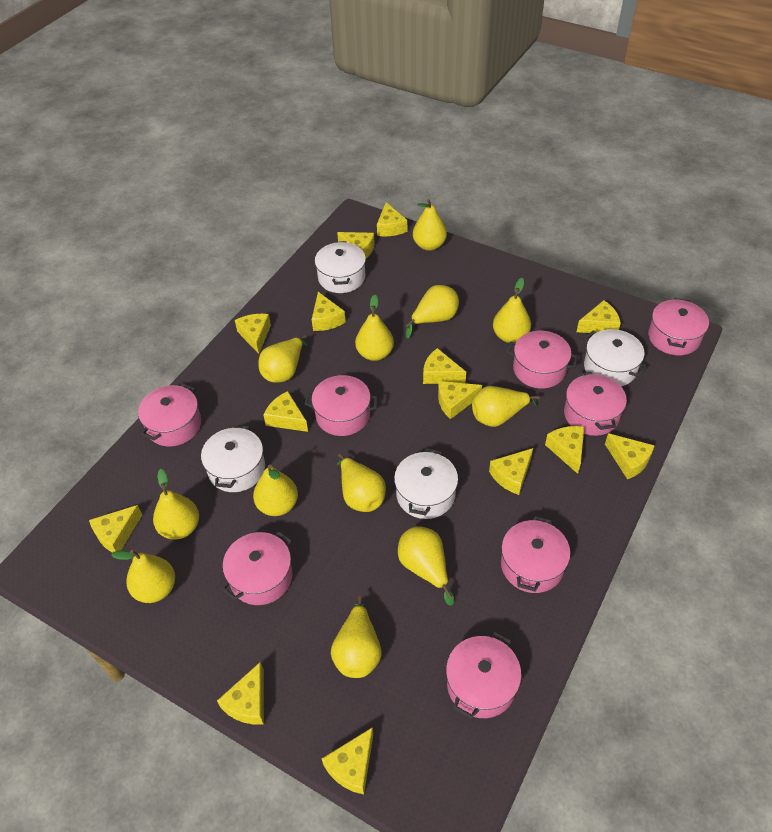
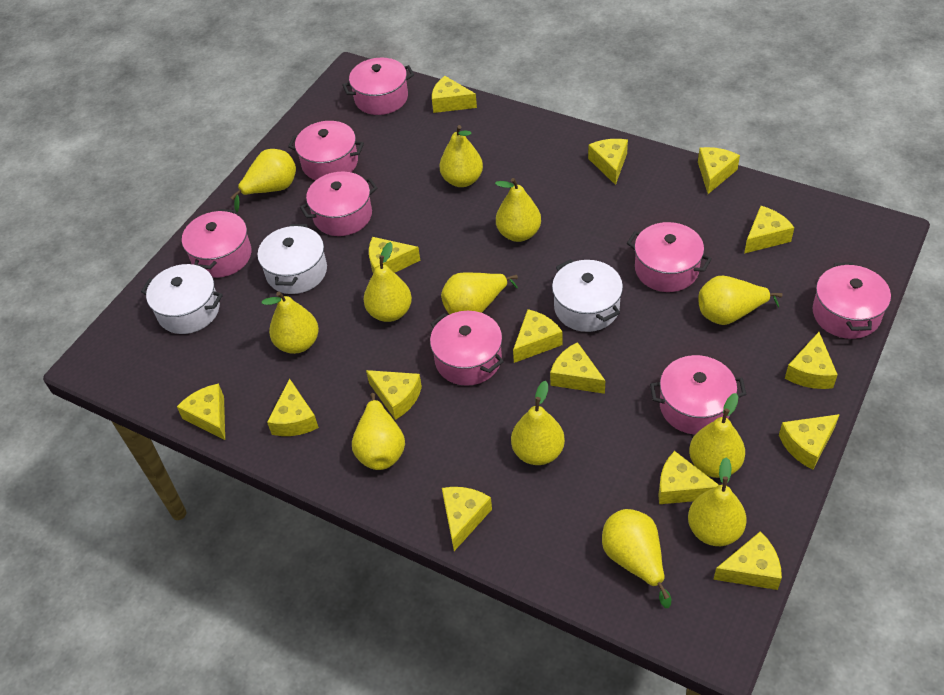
white pot: [201,425,265,492] [315,241,366,293] [394,448,458,519] [583,329,647,386] = 4 -> [141,264,223,334] [257,224,327,294] [552,259,623,332] = 3
yellow cheese: [89,505,142,553] [217,662,264,725] [235,314,271,354] [263,391,308,432] [312,292,346,331] [322,727,373,794] [337,232,375,258] [377,202,407,236] [423,348,466,384] [438,381,482,419] [489,448,533,495] [545,426,584,474] [576,300,621,333] [605,433,655,479] = 14 -> [177,384,225,440] [267,378,319,436] [366,370,422,420] [369,237,420,274] [432,76,477,113] [442,487,492,551] [513,309,563,363] [550,342,605,394] [588,139,628,185] [658,451,719,504] [698,147,740,194] [713,531,782,590] [744,206,794,254] [779,414,840,470] [785,332,838,389] = 15

